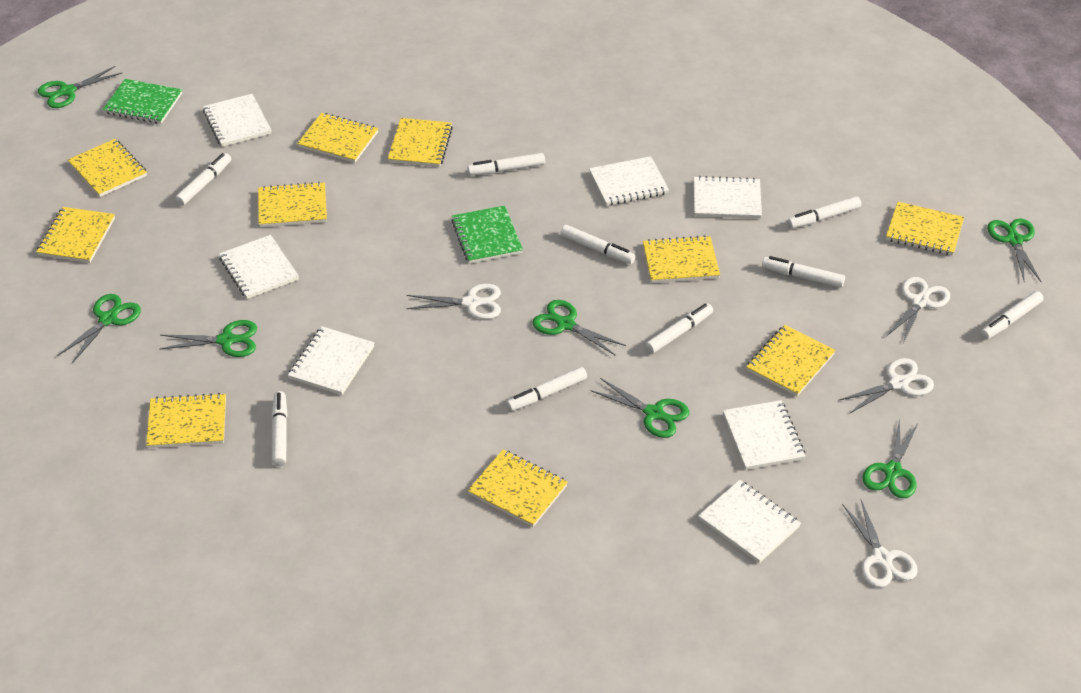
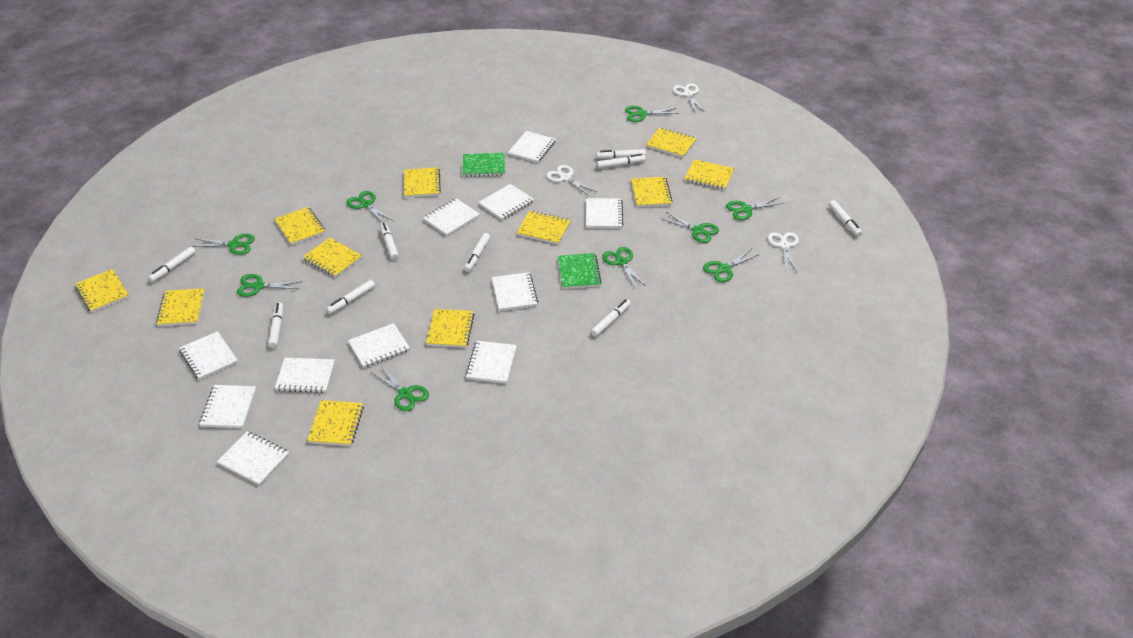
green scissors: [38,66,122,108] [57,294,141,363] [159,320,257,357] [532,300,626,356] [591,378,689,438] [862,418,918,498] [987,219,1041,282] = 7 -> [192,234,255,255] [237,274,302,297] [346,191,392,222] [370,366,429,411] [602,247,646,288] [625,106,679,122] [660,212,719,243] [703,249,760,282] [726,197,785,220] = 9
white notebook: [203,94,272,147] [219,235,299,299] [288,326,375,395] [589,156,669,206] [694,176,762,219] [698,480,801,563] [723,400,806,470] = 7 -> [179,331,238,380] [199,385,256,428] [217,431,289,485] [275,358,335,393] [348,323,410,368] [423,198,480,236] [465,341,517,384] [478,184,534,220] [492,272,538,311] [508,131,556,163] [586,198,624,228] = 11
white scissors: [406,284,501,319] [838,358,934,414] [842,500,918,587] [887,277,950,343] = 4 -> [546,165,597,196] [673,84,705,113] [768,232,799,272] = 3
yellow notebook: [36,207,115,263] [68,139,147,197] [146,393,226,448] [258,182,327,227] [297,113,378,163] [388,118,453,167] [467,450,568,527] [643,235,720,283] [746,325,836,396] [886,202,964,256] = 10 -> [75,269,129,313] [156,288,205,326] [275,207,325,245] [303,238,362,277] [307,400,364,446] [404,167,441,198] [426,309,474,348] [516,211,571,244] [631,177,673,207] [646,128,697,158] [685,159,734,190] = 11

